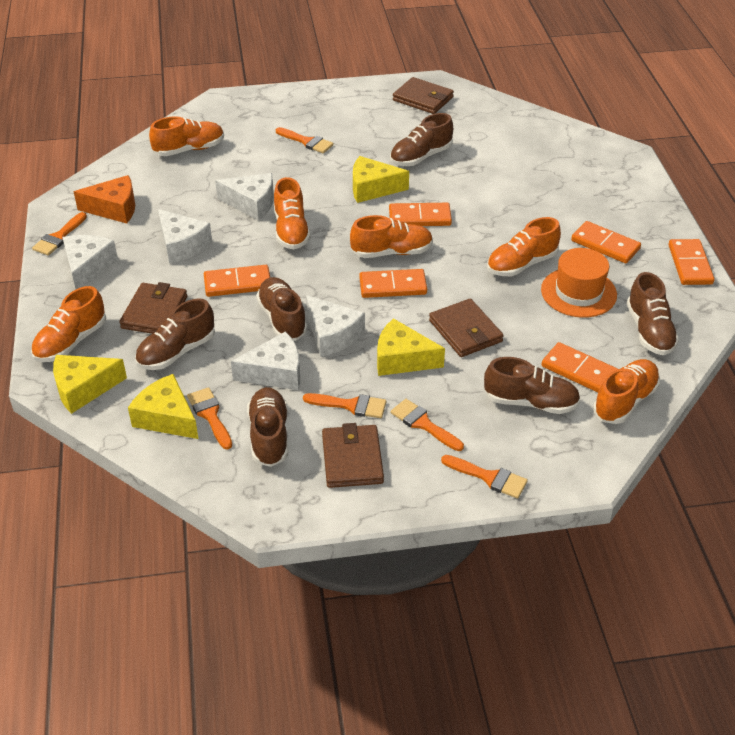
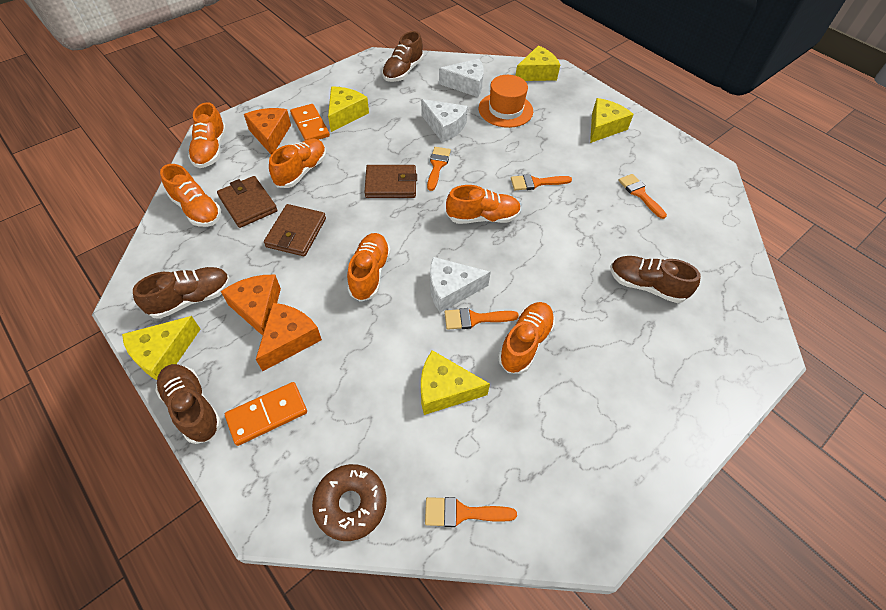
brown donut: none = 0 -> [312,464,387,541] = 1
brown shoe: [135,298,215,370] [247,387,288,467] [256,277,308,341] [390,113,453,166] [484,357,580,414] [627,272,679,355] = 6 -> [133,267,230,319] [155,364,221,444] [382,31,424,82] [610,256,701,303] = 4
brown wallet: [119,282,187,334] [322,423,384,488] [393,77,454,114] [429,299,504,357] = 4 -> [217,176,278,228] [264,204,326,256] [365,165,417,198] = 3
orange brush: [32,212,87,256] [187,387,232,450] [276,127,334,153] [303,393,386,418] [391,399,464,451] [441,455,528,499] = 6 -> [425,497,517,527] [427,147,451,191] [444,308,519,330] [511,174,572,190] [618,174,667,219] = 5
orange cheese: [74,175,135,223] = 1 -> [221,275,281,336] [244,108,291,154] [256,303,322,371] = 3
orange domino: [204,265,270,297] [359,269,427,298] [389,203,452,226] [541,342,618,392] [571,221,641,263] [668,239,714,285] = 6 -> [225,382,307,446] [290,104,330,140] = 2
white cheese: [62,235,118,289] [158,209,212,263] [215,173,274,221] [231,331,300,390] [306,295,365,357] = 5 -> [421,99,468,143] [430,257,491,313] [439,59,484,97] = 3
yellow cheese: [53,355,127,414] [128,374,199,439] [353,156,409,203] [377,318,445,376] = 4 -> [122,316,201,380] [328,87,369,132] [421,350,490,415] [516,45,560,81] [590,98,634,143] = 5

